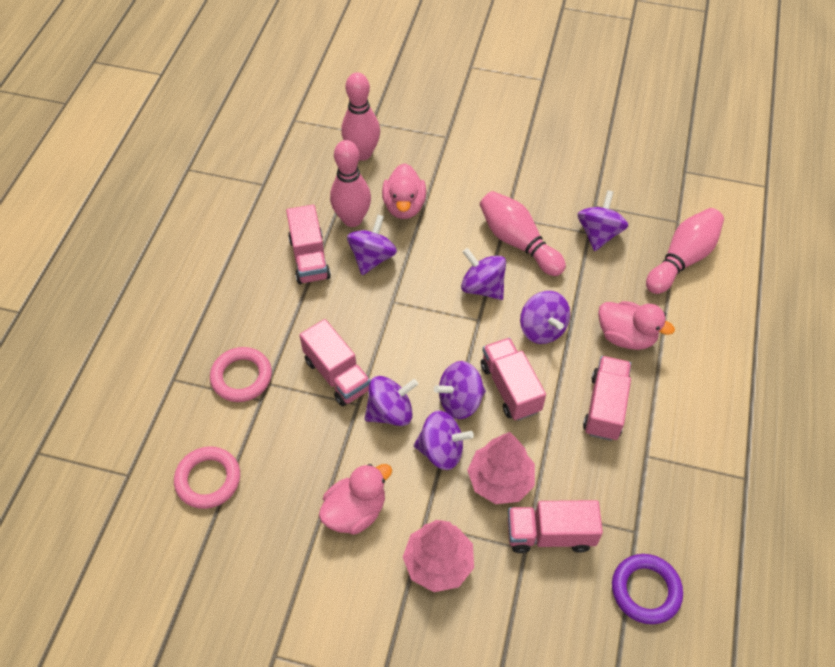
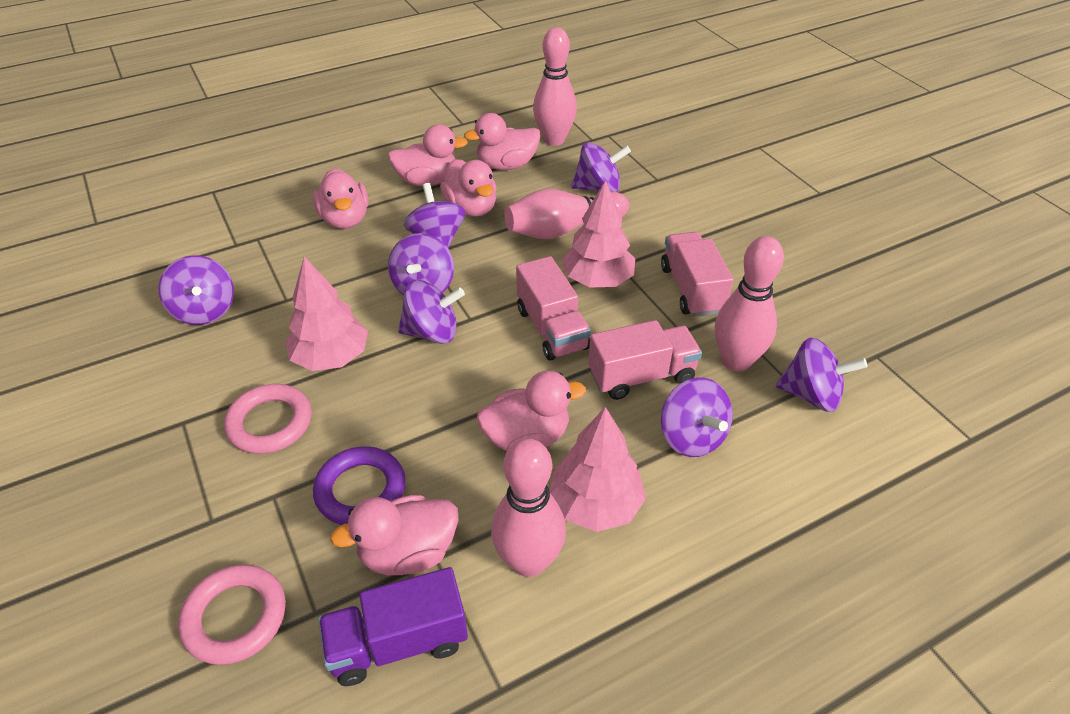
pink duck: [319,464,392,535] [382,163,426,219] [598,301,675,350] = 3 -> [313,168,369,229] [330,495,458,575] [388,124,468,186] [440,159,497,217] [464,113,540,170] [477,371,586,451] = 6
pink tree: [403,520,474,592] [467,432,535,504] = 2 -> [285,257,368,371] [549,407,646,532] [562,180,635,288] = 3
pink truck: [286,205,331,284] [299,319,371,406] [481,338,546,421] [508,500,603,553] [583,356,631,441] = 5 -> [516,256,591,361] [588,320,702,400] [661,232,733,317] = 3
purple truck: none = 0 -> [318,567,468,686] = 1

